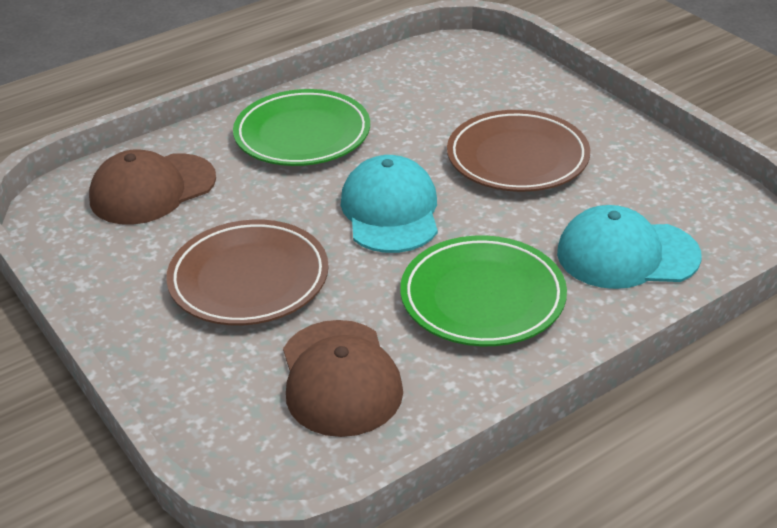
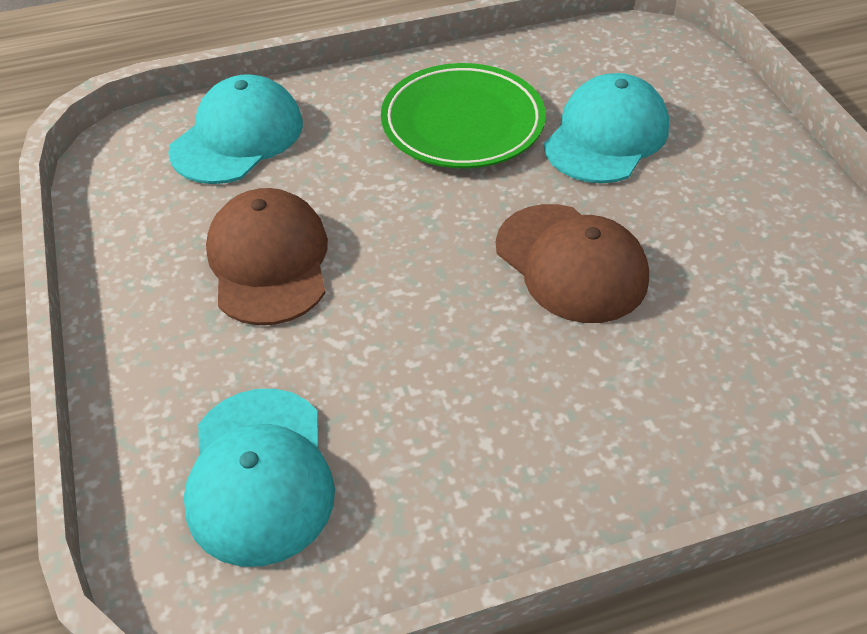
brown plate: [166,220,329,325] [447,110,590,192] = 2 -> none = 0
green plate: [233,89,370,166] [400,235,567,346] = 2 -> [381,63,546,168] = 1
turquoise cap: [341,155,438,253] [557,205,702,289] = 2 -> [168,74,303,184] [184,389,335,567] [544,73,669,183] = 3

